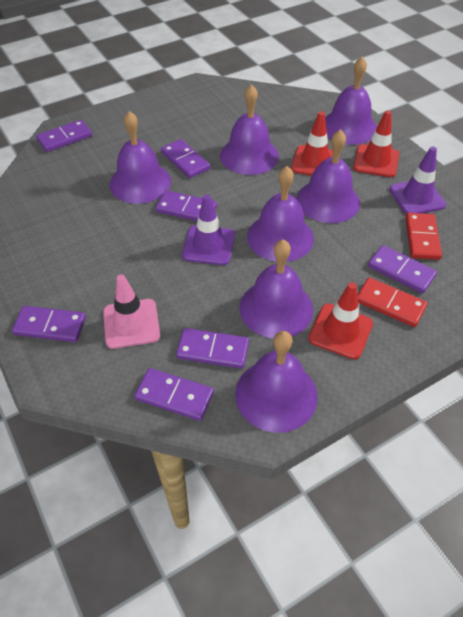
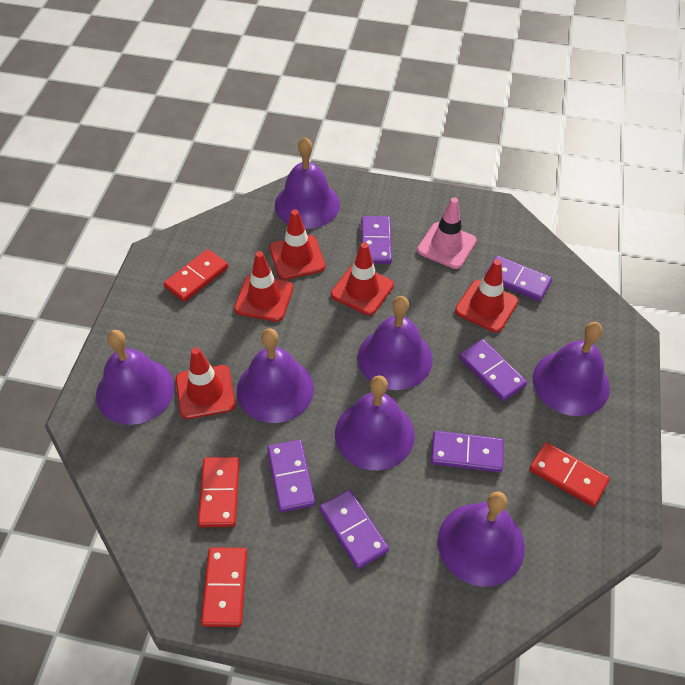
purple domino: [12,306,86,342] [36,120,92,152] [135,368,214,421] [156,190,217,221] [161,139,210,178] [176,328,249,369] [368,245,437,293] = 7 -> [267,440,315,512] [319,490,389,569] [361,216,392,264] [431,431,504,472] [459,339,527,401] [485,255,552,301] = 6
purple traffic cone: [182,195,235,265] [389,146,446,214] = 2 -> none = 0
red domino: [357,277,427,327] [405,213,442,260] = 2 -> [164,249,228,302] [198,457,239,527] [201,548,247,627] [529,442,610,507] = 4
red traffic cone: [291,111,333,176] [308,282,373,359] [353,110,399,177] = 3 -> [176,347,235,419] [234,251,293,322] [269,209,325,280] [331,243,394,315] [455,259,518,332] = 5

